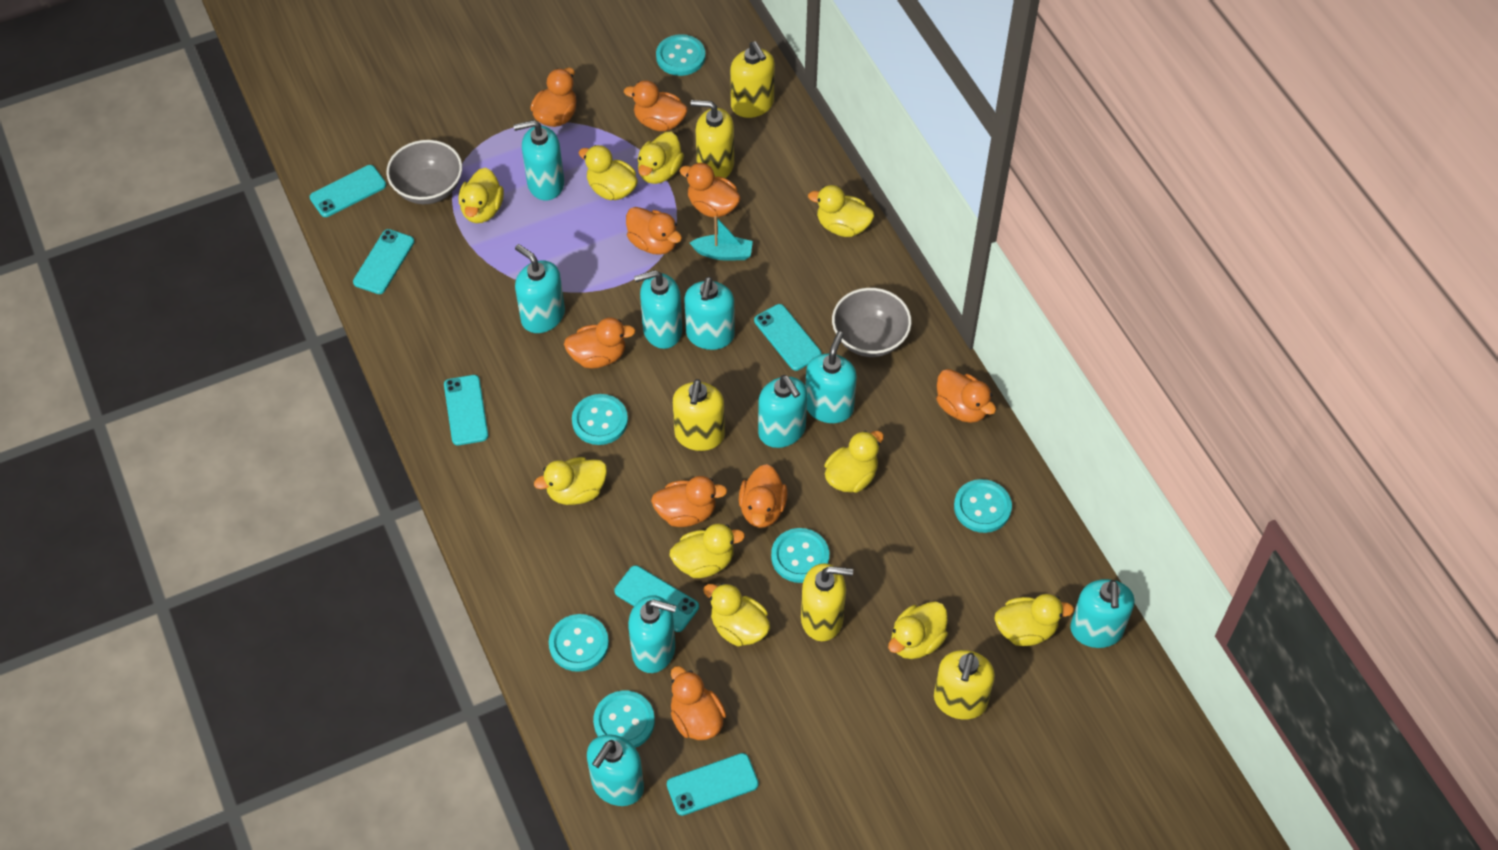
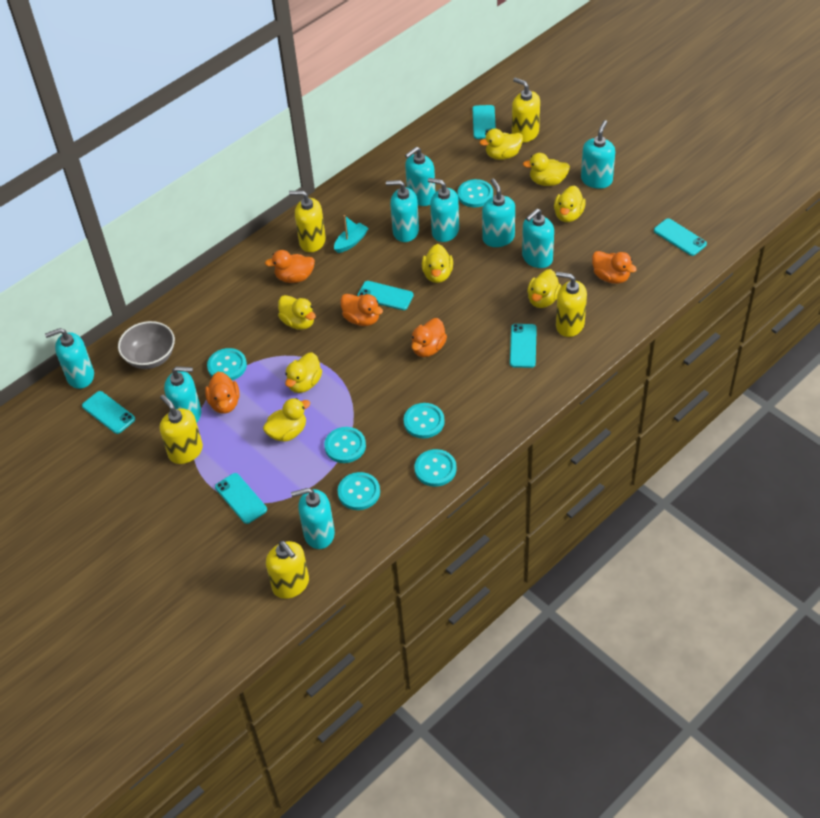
grey bowl: [386,140,462,204] [832,288,912,357] = 2 -> [118,321,175,369] = 1
orange duck: [530,67,577,127] [564,318,636,369] [624,80,688,131] [626,207,682,255] [651,476,727,527] [671,666,726,740] [680,163,741,217] [739,464,787,528] [936,369,996,423] = 9 -> [205,372,239,414] [265,250,315,283] [340,294,383,326] [411,318,447,357] [592,251,637,284] = 5
yellow duck: [459,168,504,223] [534,457,607,505] [579,145,638,200] [638,132,684,184] [670,524,745,578] [703,583,770,647] [808,185,874,237] [825,431,884,493] [888,602,948,659] [994,594,1074,646] = 10 -> [263,398,310,442] [278,295,316,330] [285,352,322,393] [422,244,453,283] [480,128,523,160] [523,153,570,186] [527,269,561,308] [554,185,586,222] = 8

